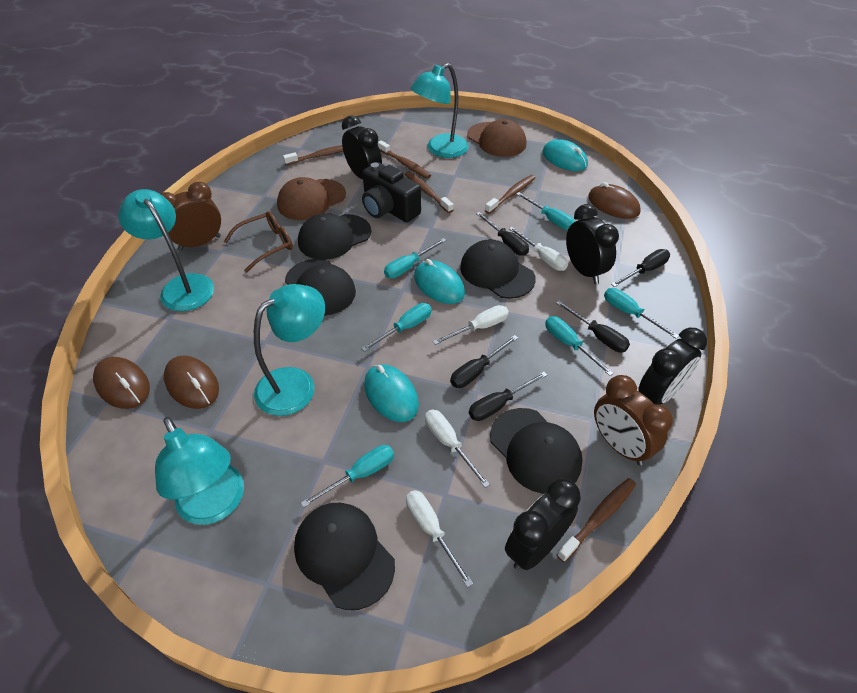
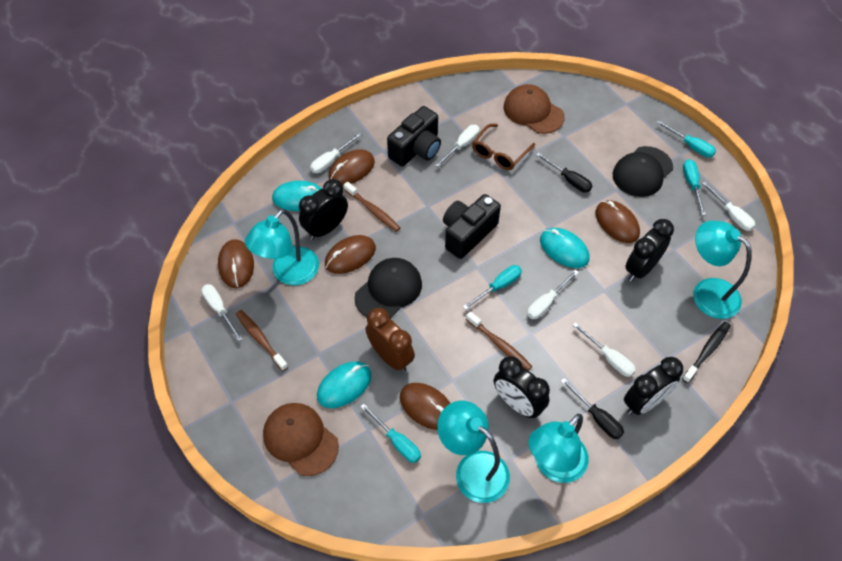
black camera: [362,162,421,222] = 1 -> [387,106,441,166] [443,194,501,259] = 2
black cap: [285,259,356,316] [294,503,395,610] [298,213,371,260] [460,239,536,299] [490,408,583,494] = 5 -> [354,258,422,319] [613,146,673,197] = 2
black screwdriver: [450,335,518,388] [469,372,547,421] [476,212,529,256] [556,301,630,352] [611,249,670,287] = 5 -> [536,153,592,192] [561,379,624,439] = 2
black toothbrush: none = 0 -> [682,322,731,383] = 1
brown clock: [160,182,221,251] [594,375,673,465] = 2 -> [366,308,415,372] = 1
brown mouse: [93,357,150,409] [164,355,219,409] [588,182,641,219] = 3 -> [218,239,254,288] [325,235,376,274] [328,149,375,185] [400,383,450,430] [595,200,640,243] = 5
brown toothbrush: [283,145,343,165] [378,140,431,179] [405,171,453,213] [485,175,535,214] [557,478,636,562] = 5 -> [236,310,288,371] [344,182,400,232] [466,311,533,371] = 3
turquoise screwdriver: [301,445,394,508] [361,303,432,352] [384,238,447,278] [516,192,575,230] [545,316,614,376] [604,288,679,339] = 6 -> [360,403,421,463] [463,265,522,310] [657,121,716,158] [683,159,706,215] = 4
white screwdriver: [406,490,473,588] [425,410,490,488] [433,305,509,345] [509,227,568,271] = 4 -> [201,284,243,341] [310,133,362,173] [435,125,480,167] [527,270,579,319] [573,322,636,377] [702,181,755,231] = 6

